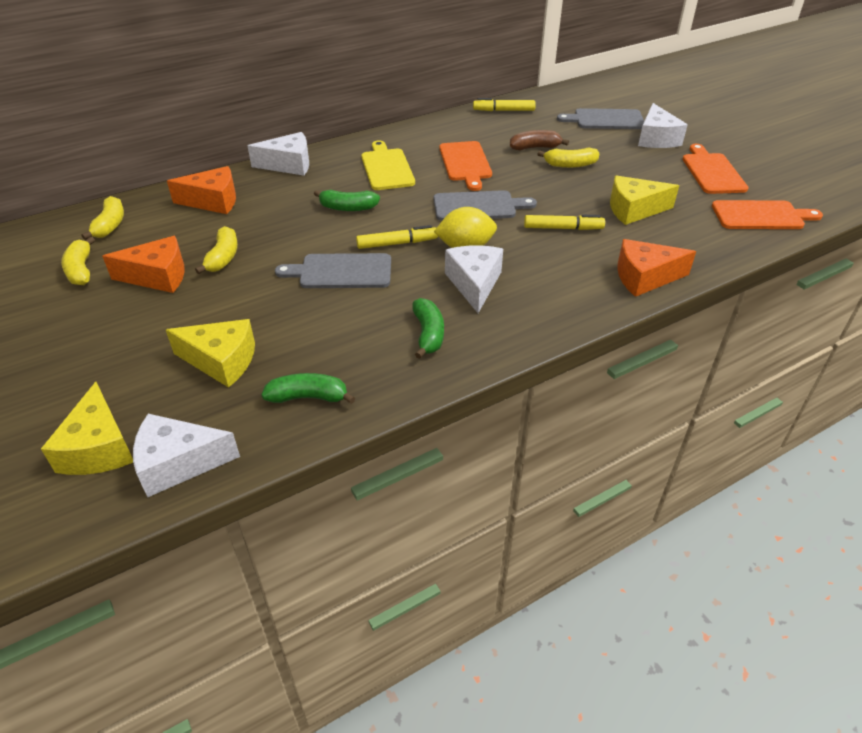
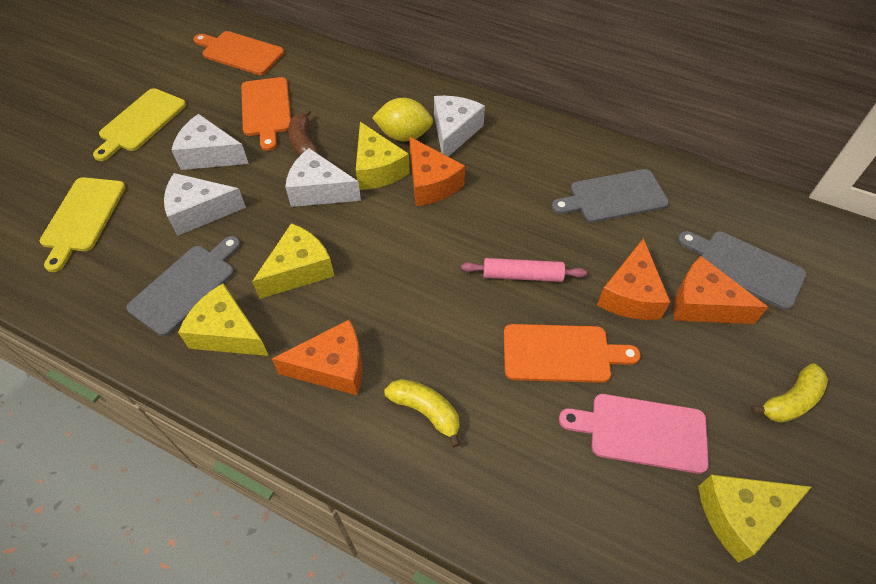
green banana: [261,373,355,404] [314,190,380,211] [412,298,444,359] = 3 -> none = 0
orange cheese: [102,236,185,293] [167,166,236,214] [617,239,696,297] = 3 -> [272,319,362,395] [409,137,465,206] [597,238,670,320] [673,256,768,324] = 4
pink cutting board: none = 0 -> [559,394,709,474] = 1
pink rolling pin: none = 0 -> [461,258,587,282] = 1
yellow banana: [61,237,95,285] [82,196,124,240] [195,226,238,274] [538,147,599,168] = 4 -> [384,379,460,447] [751,363,828,423] = 2
yellow cheese: [41,382,133,475] [166,319,255,388] [610,176,679,225] = 3 -> [178,283,269,356] [252,223,334,299] [356,122,410,190] [698,475,811,563] = 4
yellow cutting board: [361,140,415,190] = 1 -> [40,177,126,272] [93,88,186,161] = 2
yellow marker: [356,225,438,249] [473,98,536,111] [524,215,605,230] = 3 -> none = 0

